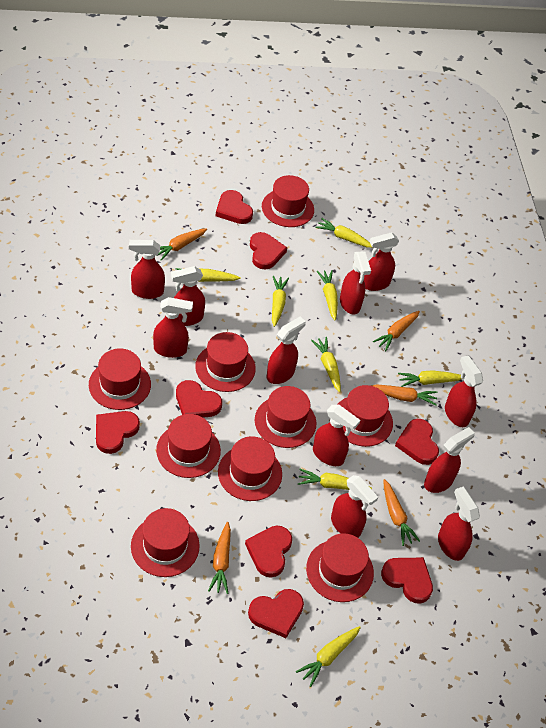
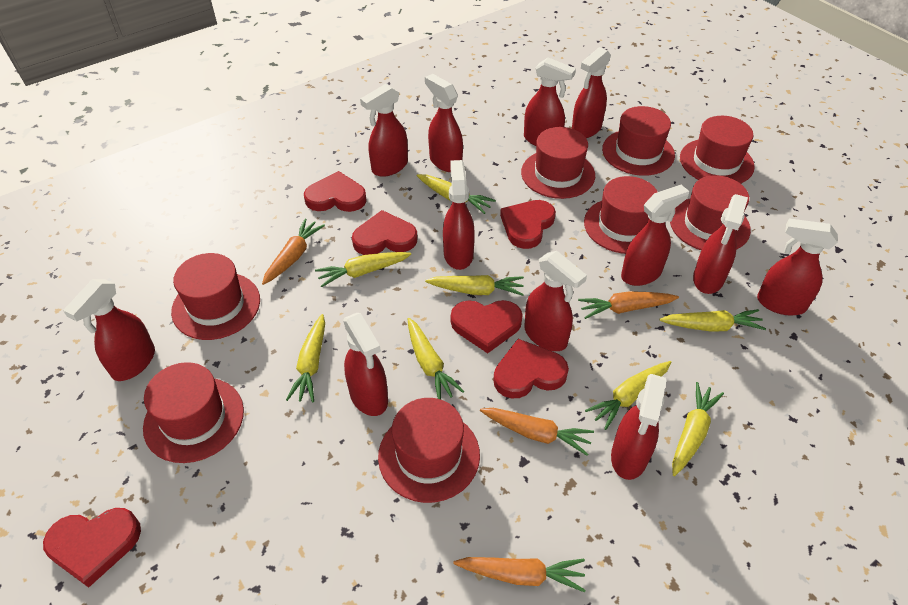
orange carrot: [156,228,207,261] [208,522,231,594] [371,384,437,406] [373,311,420,351] [383,479,420,546] = 5 -> [262,218,325,285] [453,557,586,593] [480,408,594,456] [578,291,679,319] = 4
red hat: [89,348,151,410] [131,508,200,577] [156,414,221,478] [195,332,256,392] [218,436,282,501] [255,386,316,448] [262,175,314,227] [306,533,374,602] [337,385,393,447] = 9 -> [143,362,244,463] [171,253,260,340] [378,398,480,503] [521,127,595,199] [584,176,657,254] [602,106,675,176] [670,175,751,250] [680,116,755,184] = 8
red heart: [96,411,140,454] [176,380,222,418] [216,190,253,224] [245,526,292,578] [248,589,304,638] [250,232,287,270] [381,558,433,604] [395,419,439,465] = 8 -> [43,508,141,588] [304,171,367,212] [352,210,418,255] [451,300,523,353] [493,339,569,398] [500,200,556,249] = 6
red spray bottle: [129,240,165,299] [153,297,193,358] [171,266,205,326] [267,316,306,384] [313,405,360,466] [331,475,378,538] [340,251,371,315] [364,232,399,291] [424,427,475,493] [438,487,480,561] [445,355,483,427] = 11 -> [63,279,155,381] [343,313,388,416] [360,84,408,177] [425,74,463,172] [443,160,475,270] [524,58,576,146] [524,251,587,351] [572,47,611,138] [611,374,667,480] [621,185,689,286] [693,194,748,294] [757,218,838,315] = 12

